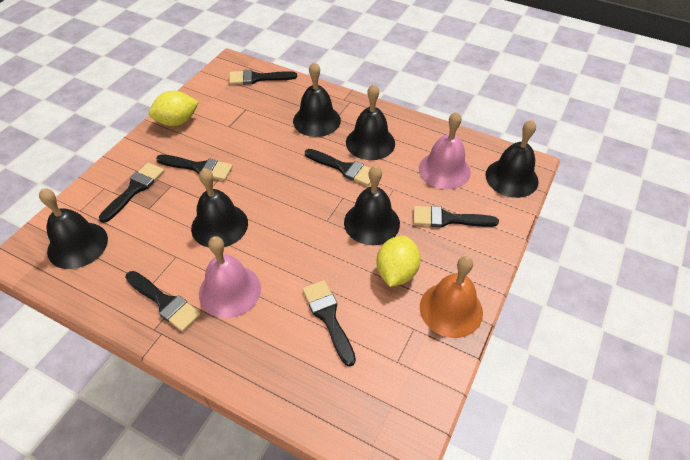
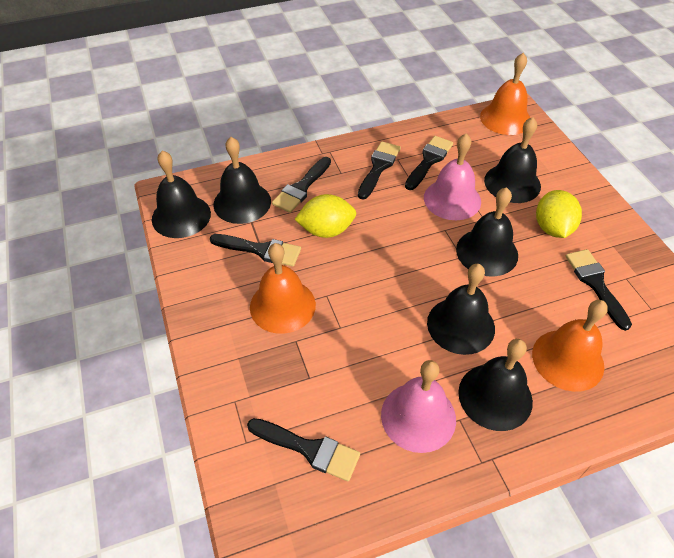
black brush: [99,163,164,223] [125,271,201,332] [156,155,233,181] [229,70,297,85] [302,280,356,366] [305,149,371,186] [413,206,499,227] = 7 -> [210,234,301,267] [247,418,360,481] [272,157,331,213] [358,141,401,200] [405,136,453,190] [565,249,632,331] = 6
orange bell: [420,256,483,338] = 1 -> [250,243,316,334] [480,53,530,135] [532,300,608,392] = 3

